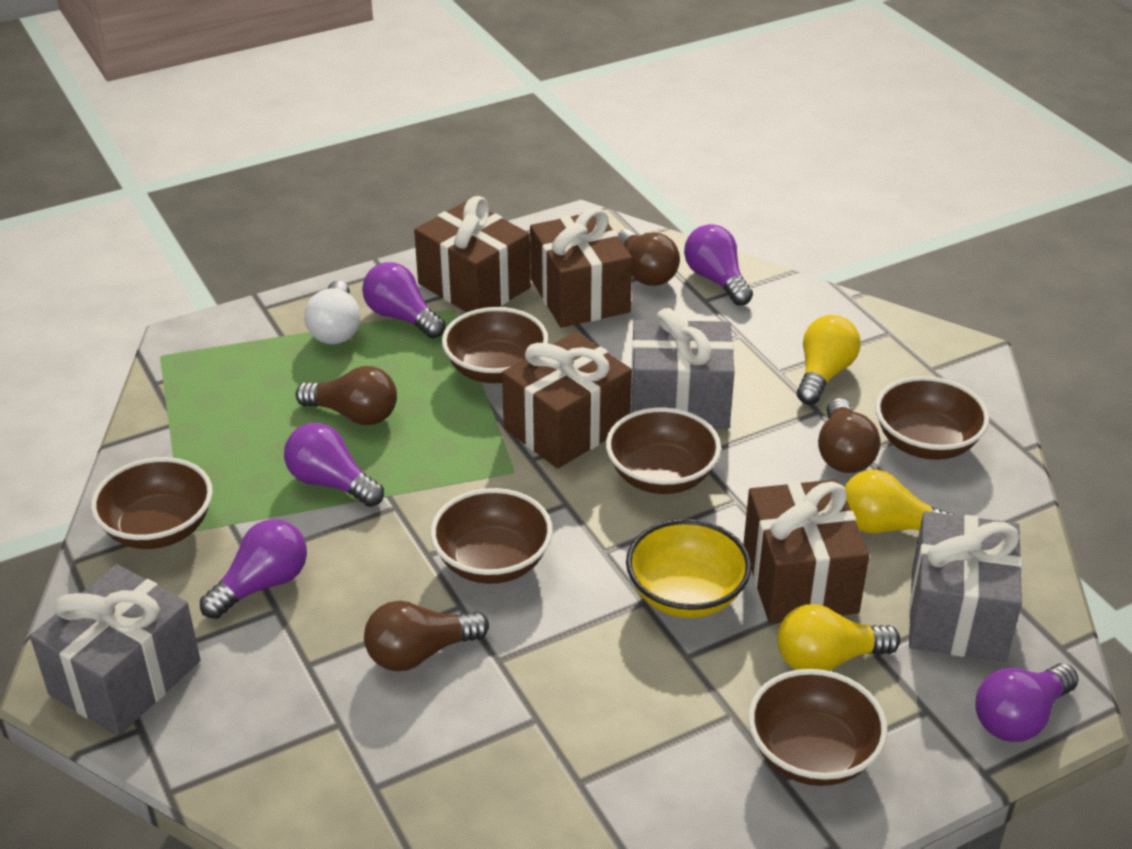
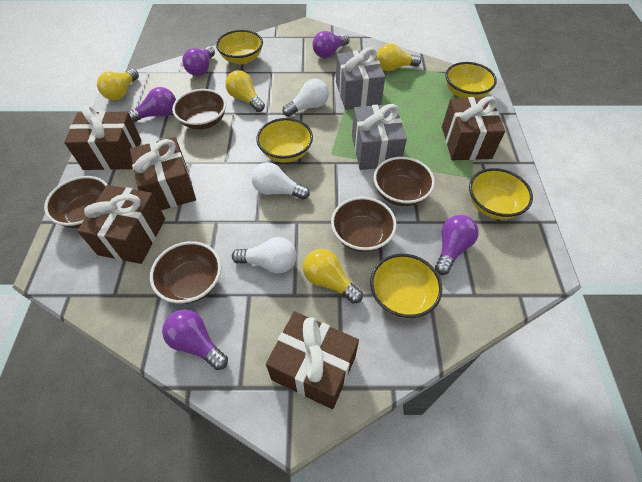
brown bowl: [91,457,213,549] [430,488,553,584] [442,307,548,383] [606,407,721,494] [748,669,888,786] [875,376,990,460] = 6 -> [44,176,108,228] [150,241,221,304] [172,89,226,130] [331,197,397,252] [374,157,435,206] = 5
brown gift: [414,196,531,312] [502,332,632,468] [530,208,632,328] [743,479,869,623] = 4 -> [64,106,141,170] [77,185,165,264] [130,137,196,210] [266,311,359,409] [442,96,505,160] = 5
brown light bulb: [295,366,397,425] [364,601,489,671] [618,230,680,286] [818,398,880,473] = 4 -> none = 0
grey gift: [30,564,200,736] [631,308,735,429] [909,511,1022,662] = 3 -> [336,47,385,110] [352,104,407,170] = 2
white light bulb: [304,281,361,344] = 1 -> [232,237,297,274] [252,162,310,200] [282,79,329,117] = 3
yellow bowl: [626,519,751,618] = 1 -> [216,30,263,65] [256,118,313,163] [370,254,442,318] [445,62,497,98] [469,168,533,220] = 5
yellow light bulb: [777,604,900,671] [797,315,860,405] [844,470,955,534] = 3 -> [97,69,139,100] [225,70,265,112] [303,249,363,304] [377,43,421,71] = 4

